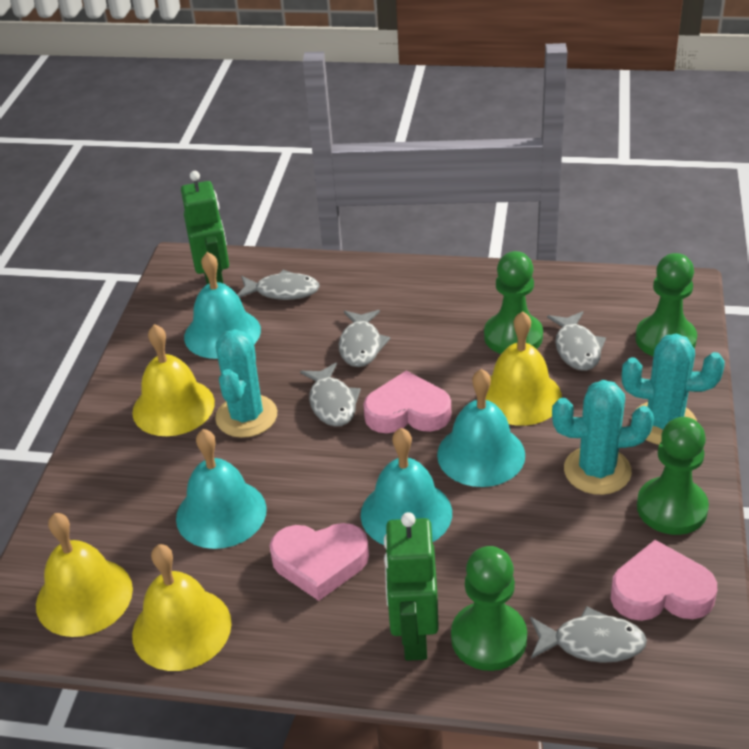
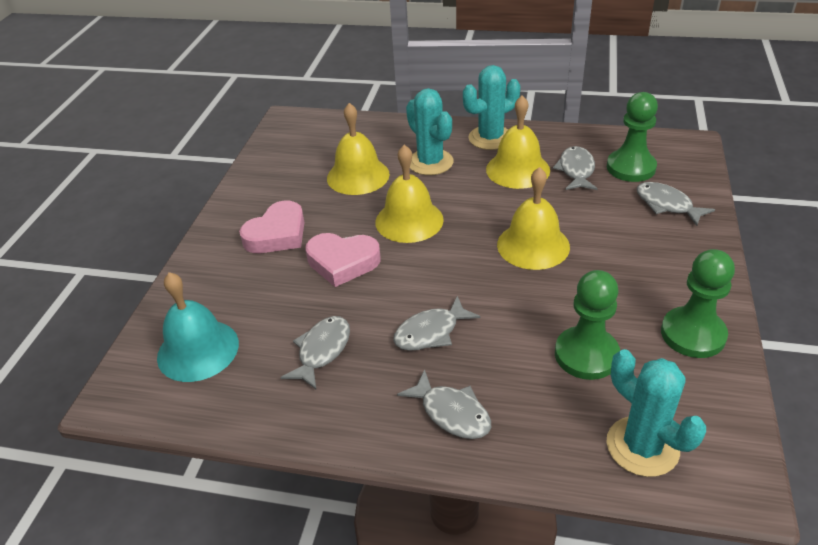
green pawn: [451,546,527,671] [484,251,543,354] [635,253,697,356] [637,417,709,535] = 4 -> [555,270,620,380] [607,92,658,182] [661,249,735,358] = 3
green robot: [181,171,229,284] [384,512,439,661] = 2 -> none = 0
pink heart: [270,523,369,601] [363,371,451,433] [610,540,717,621] = 3 -> [239,200,305,253] [305,233,381,287] = 2
turquoise bell: [176,429,267,549] [184,252,261,359] [361,428,452,545] [437,369,525,487] = 4 -> [157,272,239,382] = 1

